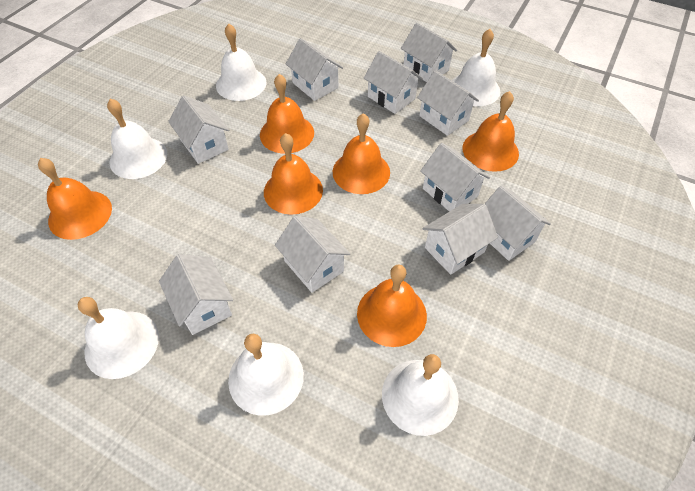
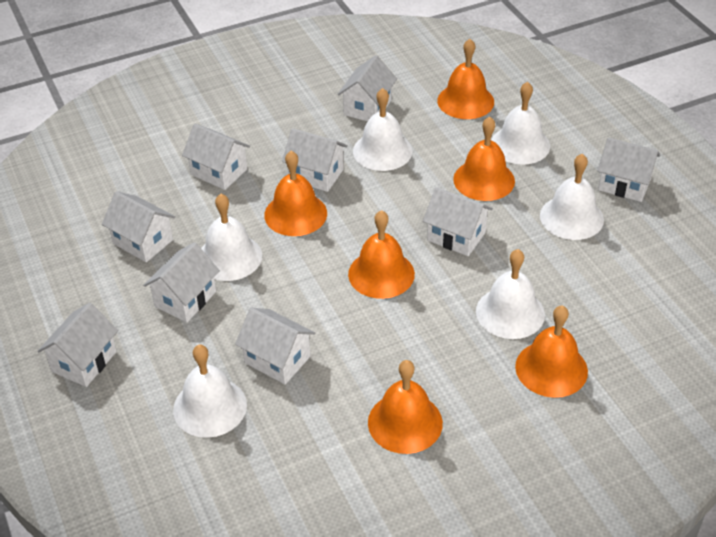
white house: [159,254,233,335] [168,95,229,164] [275,216,350,293] [286,38,343,101] [364,51,423,114] [401,23,457,82] [417,70,479,136] [420,143,490,212] [422,204,498,275] [485,186,551,261] = 10 -> [38,303,118,387] [102,191,175,262] [143,242,220,322] [182,124,250,190] [235,308,315,384] [282,128,348,192] [338,55,397,121] [423,187,493,256] [598,138,660,202] = 9

